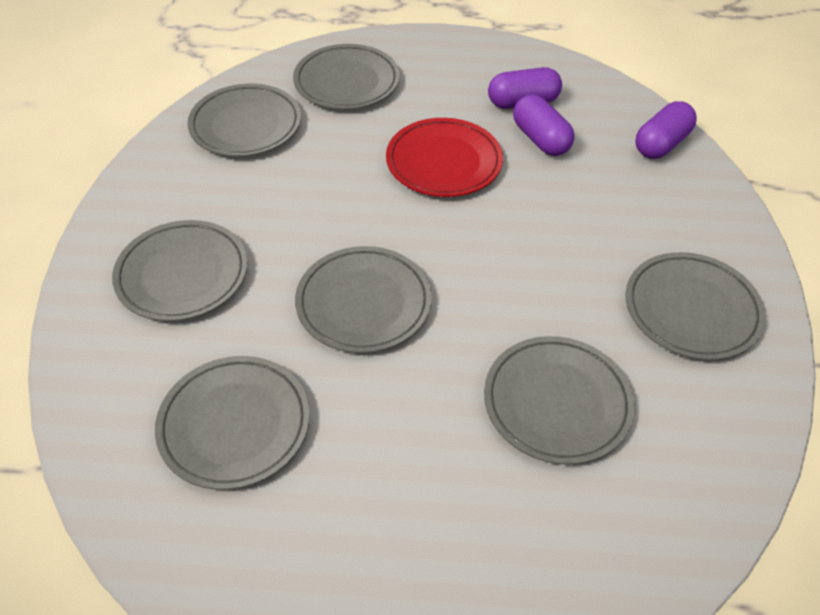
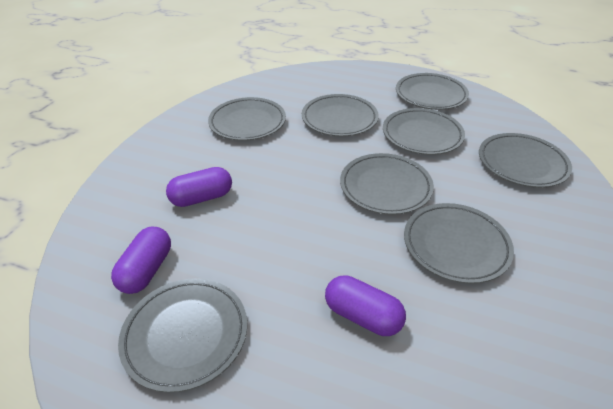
grey plate: [112,220,248,321] [155,356,310,490] [187,83,301,157] [293,44,400,109] [295,246,432,353] [484,336,634,465] [625,252,765,360] = 7 -> [118,278,247,393] [208,97,286,141] [302,94,379,137] [340,153,434,215] [383,108,465,155] [396,73,469,110] [404,203,514,284] [479,133,572,188] = 8
red plate: [386,118,503,197] = 1 -> none = 0

